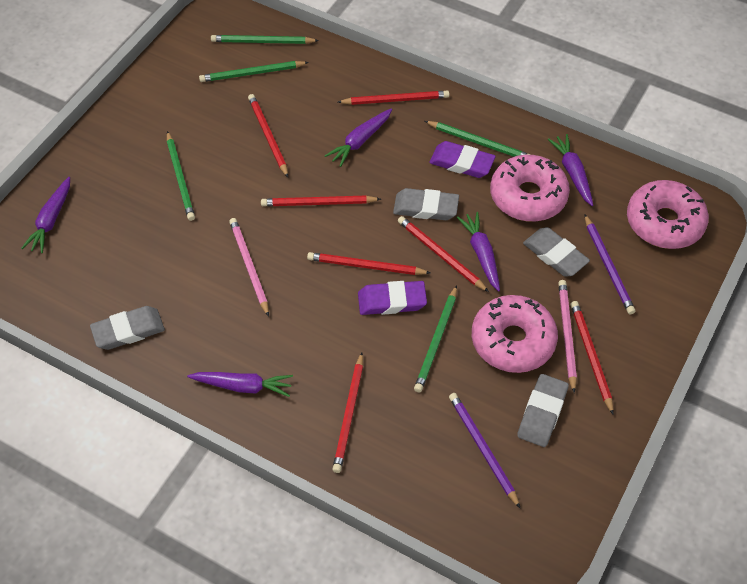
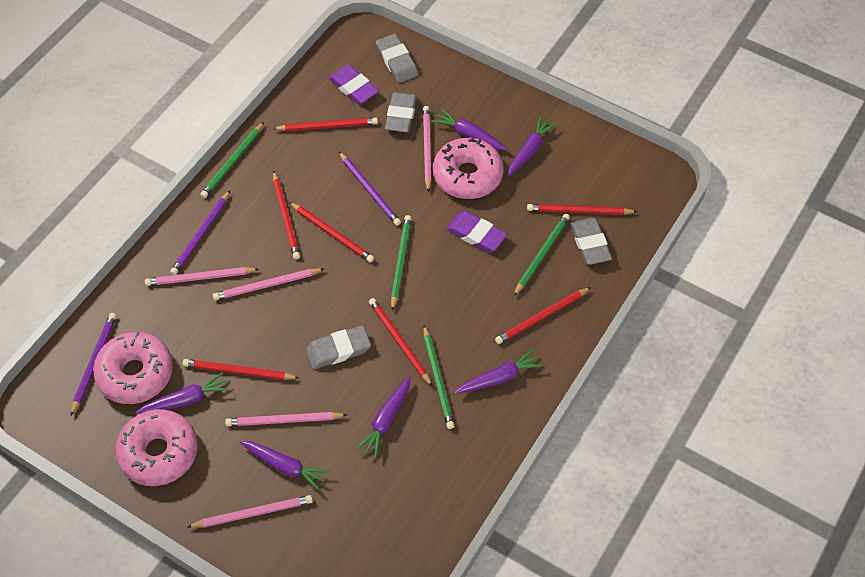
green pencil: [167,131,195,221] [199,61,309,82] [211,35,319,44] [414,285,457,393] [425,121,531,157] = 5 -> [200,122,264,198] [391,215,412,311] [423,325,455,429] [514,213,570,296] = 4
pink pencil: [229,218,269,317] [558,280,577,393] = 2 -> [145,267,259,286] [187,495,313,528] [213,268,324,300] [225,412,347,426] [423,106,432,193] = 5
purple carrot: [21,177,70,253] [187,372,293,397] [325,108,392,167] [457,212,500,292] [548,134,593,206] = 5 -> [135,372,230,414] [240,441,330,491] [356,376,411,458] [431,108,508,151] [455,348,544,394] [507,116,557,177] = 6
purple pencil: [449,393,521,509] [584,214,635,315] = 2 -> [71,313,116,416] [170,191,230,275] [339,152,401,226] = 3

